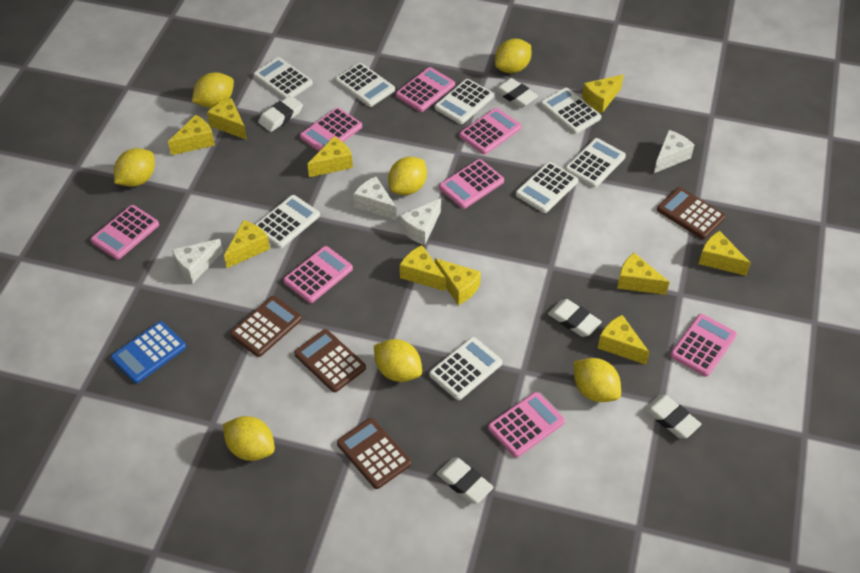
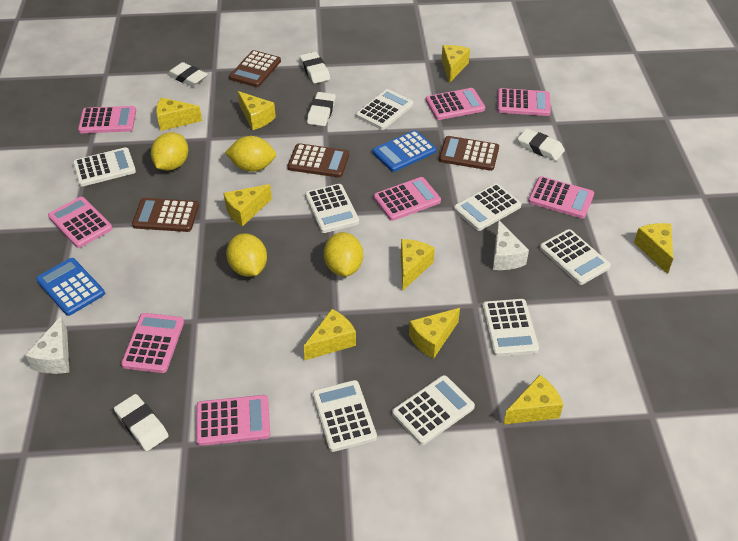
blue calculator: [111,321,186,383] = 1 -> [36,258,105,316] [372,130,436,172] = 2
white cheese: [172,239,223,284] [353,177,397,220] [400,198,441,245] [654,130,694,173] = 4 -> [25,316,69,374] [493,220,529,270] = 2
yellow cheese: [168,115,215,155] [207,98,247,140] [224,220,270,268] [308,137,353,177] [400,245,446,291] [435,258,481,305] [582,75,624,113] [598,315,650,365] [617,253,670,295] [699,231,751,276] = 10 -> [156,98,202,131] [224,184,272,227] [238,91,276,130] [303,309,356,360] [401,239,435,291] [409,308,460,359] [442,45,470,83] [503,375,564,425] [634,223,673,274] = 9
yellow lemon: [114,148,155,187] [192,72,234,108] [223,416,275,461] [374,339,422,382] [388,157,427,195] [495,39,531,73] [574,358,621,402] = 7 -> [151,132,188,171] [225,136,276,172] [226,233,267,277] [324,232,363,276] = 4

